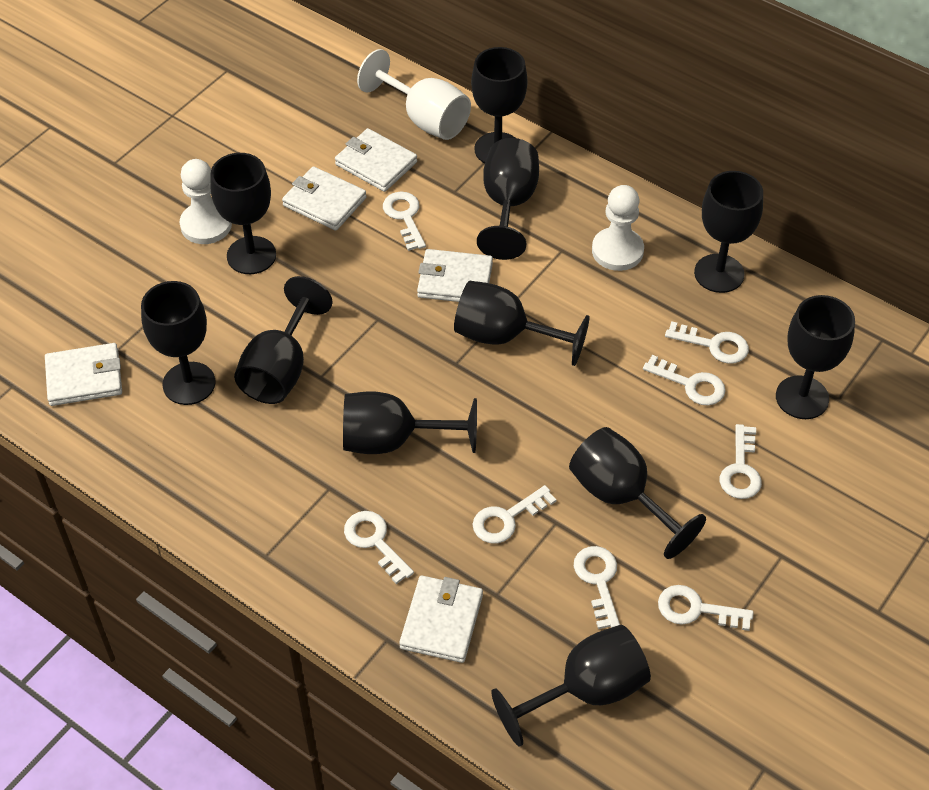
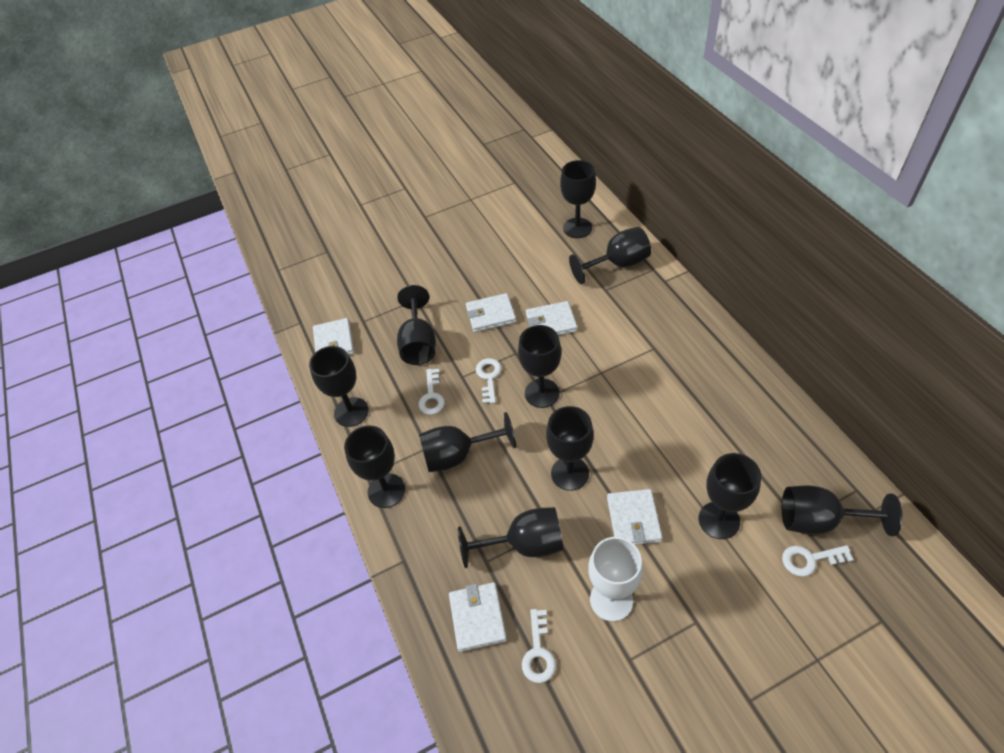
white key: [344,511,414,584] [383,192,426,251] [473,485,556,544] [574,546,620,629] [643,355,726,406] [658,585,754,631] [665,321,749,364] [720,424,762,499] = 8 -> [418,369,445,415] [476,358,502,404] [522,609,556,683] [782,545,854,577] = 4
white pawn: [179,159,232,244] [592,185,644,271] = 2 -> none = 0

